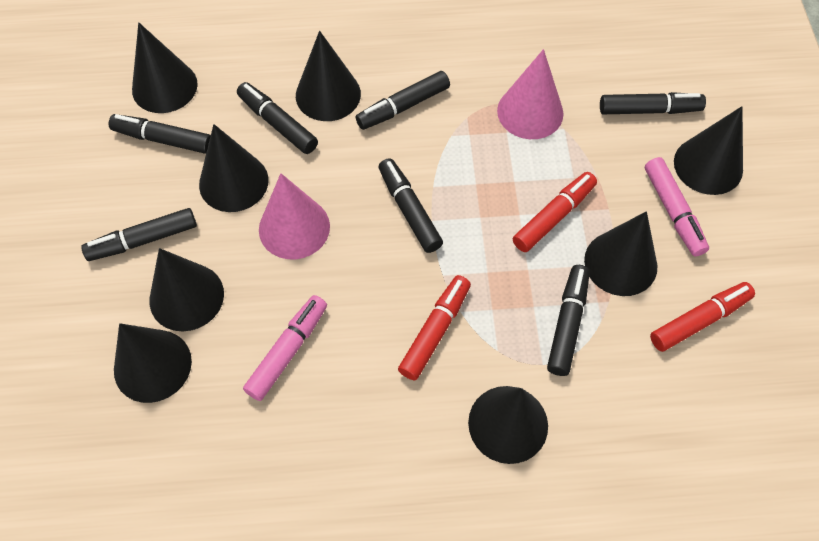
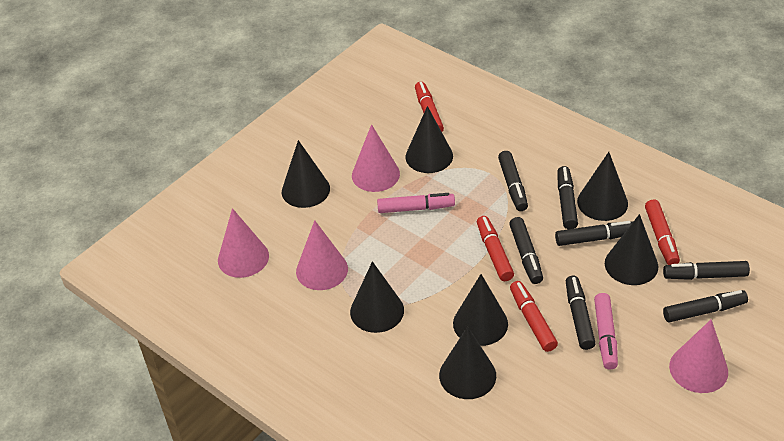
black cone: [114,323,192,403] [132,22,198,113] [150,248,224,331] [199,124,268,212] [296,31,361,121] [468,386,548,464] [584,211,658,296] [674,106,743,195] = 8 -> [282,140,330,208] [350,261,404,333] [406,106,453,173] [439,326,496,399] [453,274,508,346] [577,152,628,221] [605,214,658,285] = 7
pink cone: [259,173,330,259] [497,49,564,139] = 2 -> [218,208,269,278] [296,220,348,290] [352,124,400,192] [669,319,728,393] = 4
red marker: [398,275,471,380] [513,172,597,252] [650,282,755,352] = 3 -> [415,82,444,132] [477,216,514,281] [510,281,558,352] [645,200,680,265] = 4

